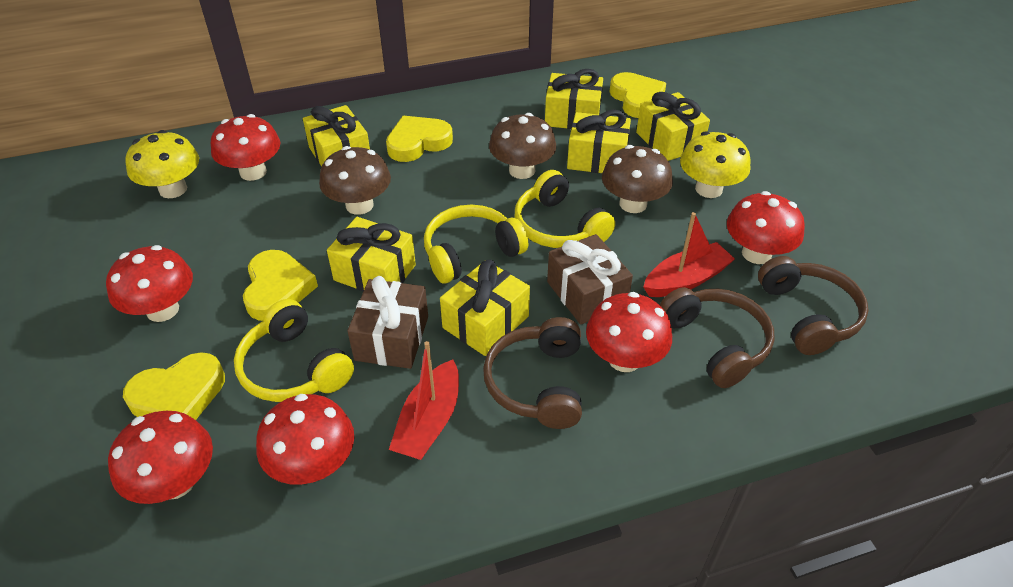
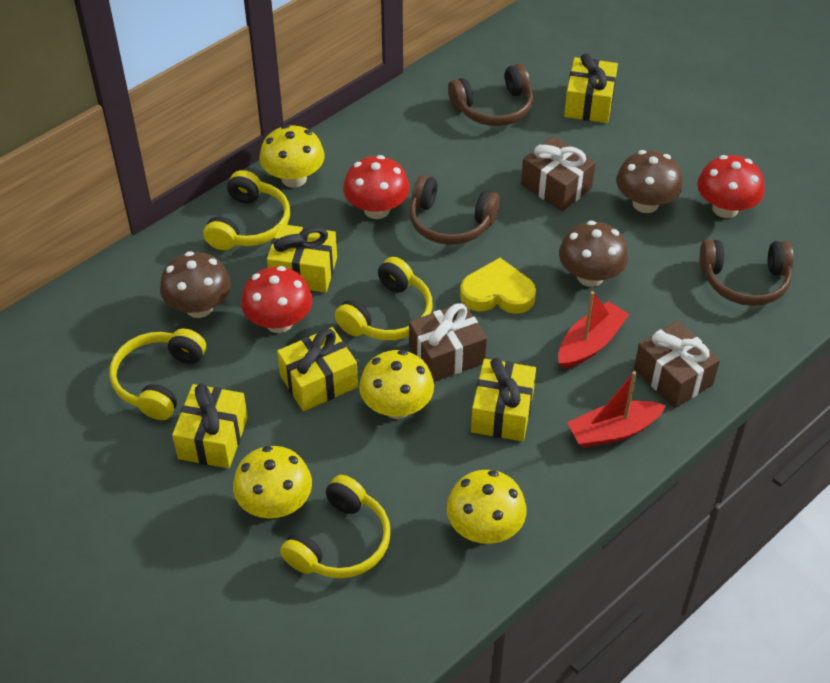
brown gift: [347,276,428,369] [547,234,633,325] = 2 -> [409,302,487,382] [521,136,596,211] [634,321,720,408] = 3
red mushroom: [106,245,193,322] [108,411,213,504] [211,114,280,181] [256,394,354,485] [586,292,672,372] [727,191,805,264] = 6 -> [241,266,312,333] [343,155,410,219] [697,155,764,218] = 3
yellow gift: [303,105,370,167] [327,217,416,291] [440,260,530,356] [545,69,603,129] [567,110,631,173] [636,92,710,161] = 6 -> [172,383,248,469] [267,224,337,293] [277,327,358,411] [471,358,536,441] [564,53,618,123] = 5
yellow headphones: [234,299,354,402] [424,205,528,283] [515,170,615,248] = 3 -> [109,328,206,420] [204,170,290,250] [280,475,391,578] [335,257,433,340] = 4
yellow heart: [123,352,225,420] [243,250,318,321] [386,115,453,162] [609,72,666,118] = 4 -> [460,258,536,314] = 1
yellow mushroom: [125,130,199,198] [680,131,751,198] = 2 -> [233,446,312,518] [259,125,325,188] [359,350,434,419] [446,470,527,544] = 4

